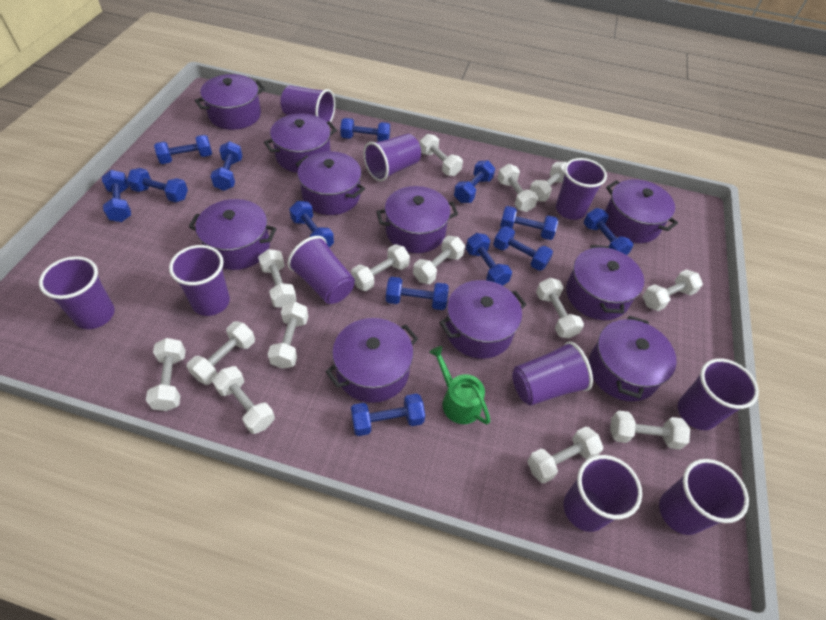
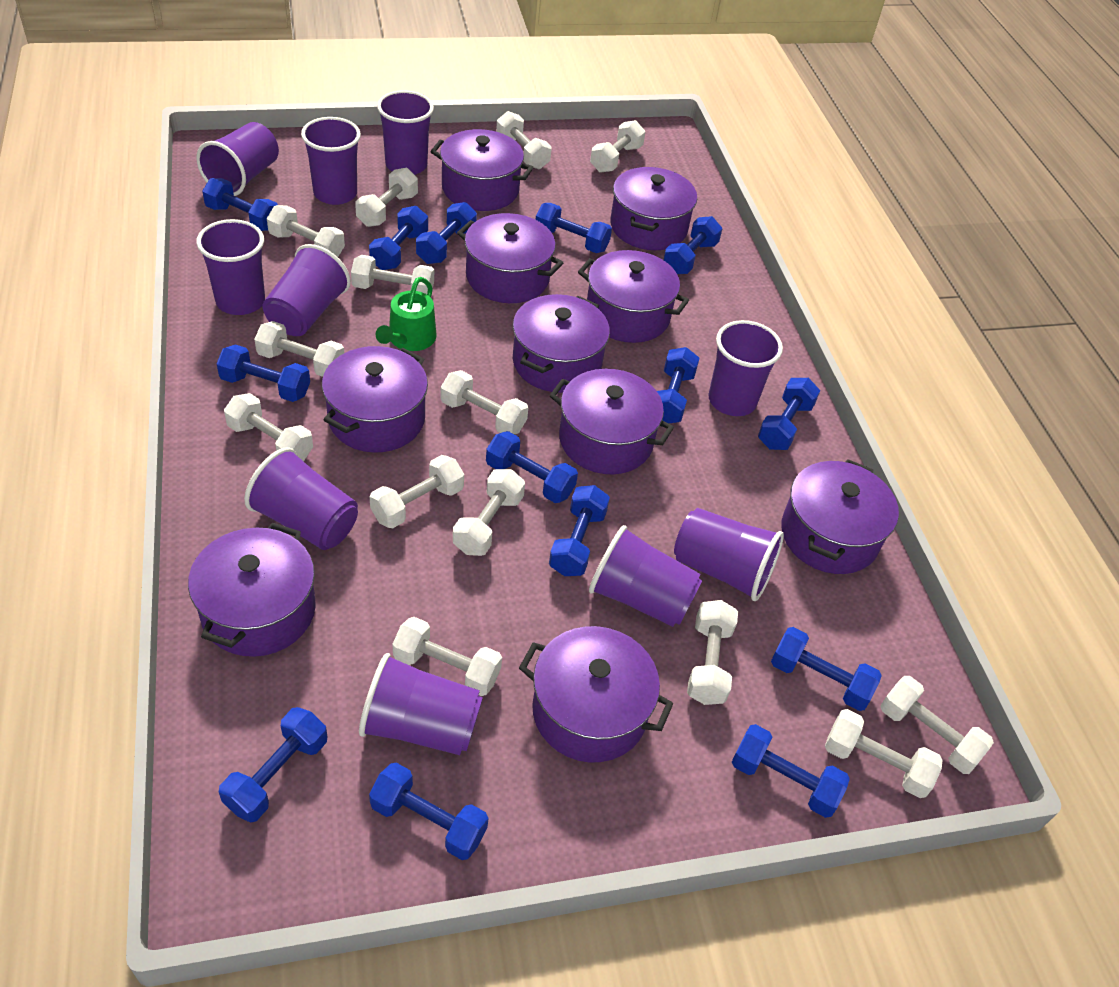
blue dumbbell: [102,170,131,222] [127,168,188,203] [154,135,212,164] [210,141,243,191] [289,201,334,247] [340,118,390,142] [351,394,425,436] [386,277,449,310] [454,160,495,203] [466,233,512,286] [493,226,553,271] [500,206,558,240] [584,208,633,255] = 13 -> [202,178,278,231] [217,344,310,402] [219,707,327,823] [369,206,428,270] [369,763,488,860] [416,202,477,264] [486,431,578,503] [536,203,612,253] [549,485,610,576] [657,347,700,423] [663,216,722,274] [732,724,850,818] [758,378,820,450] [771,627,882,711] = 14

